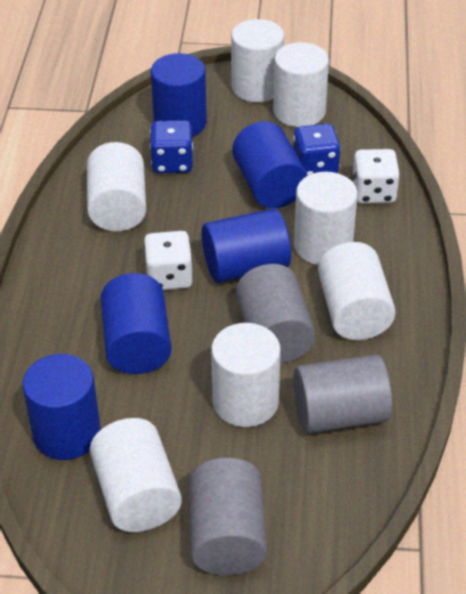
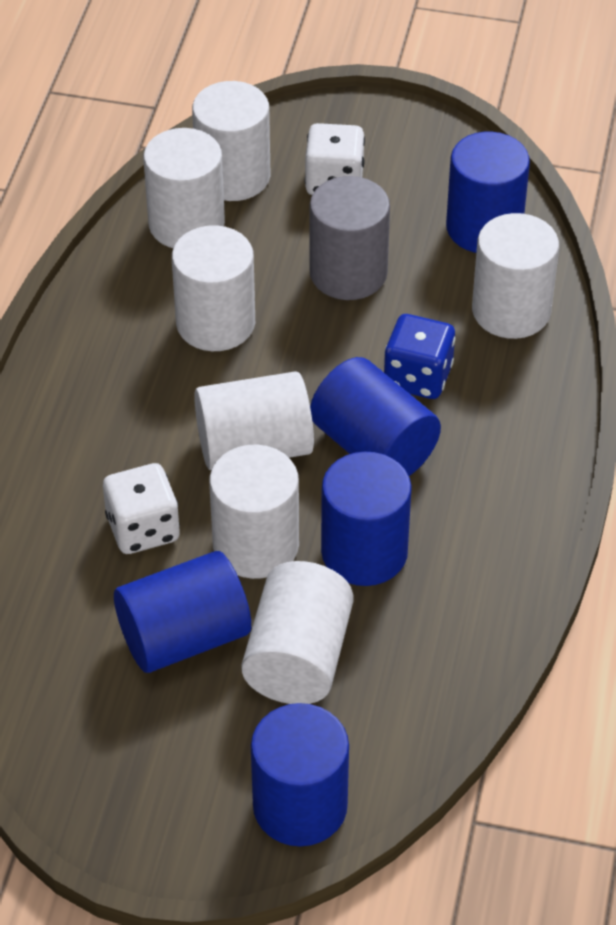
blue dice: [150,120,193,173] [293,124,341,175] = 2 -> [384,314,455,399] = 1
grey cylinder: [189,458,267,575] [236,264,315,364] [293,354,392,434] = 3 -> [310,176,390,300] = 1

